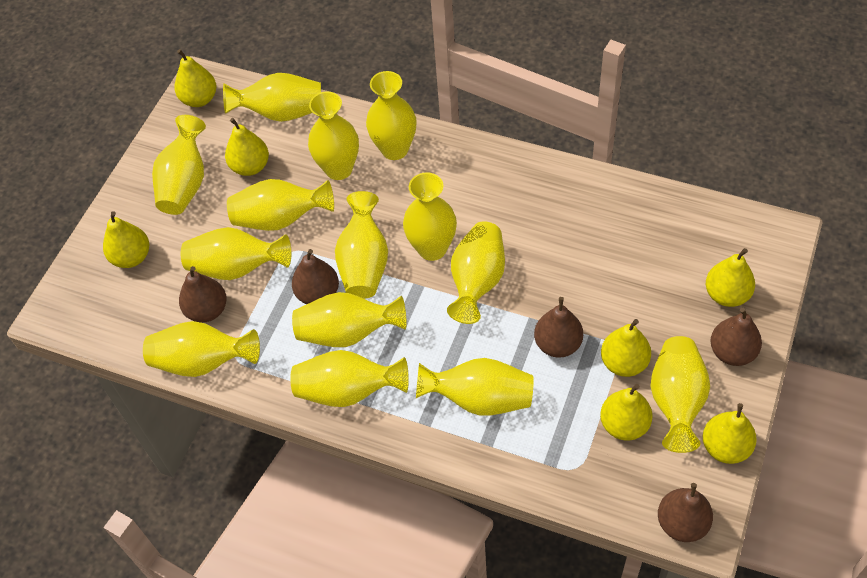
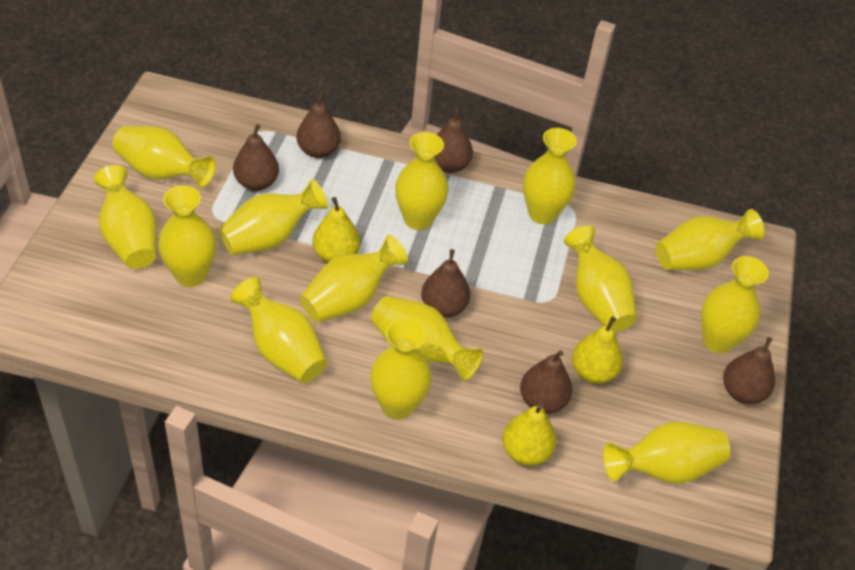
brown pear: [179,266,227,322] [292,249,339,304] [534,297,583,358] [658,483,713,542] [710,308,762,366] = 5 -> [233,124,279,191] [297,92,341,158] [421,249,470,317] [435,107,473,173] [520,350,572,414] [723,337,775,404] = 6
yellow pear: [103,211,149,268] [174,49,217,107] [225,118,269,176] [600,384,653,441] [601,319,651,377] [703,403,757,464] [706,248,755,307] = 7 -> [312,197,360,262] [503,404,557,466] [572,317,623,384] = 3

